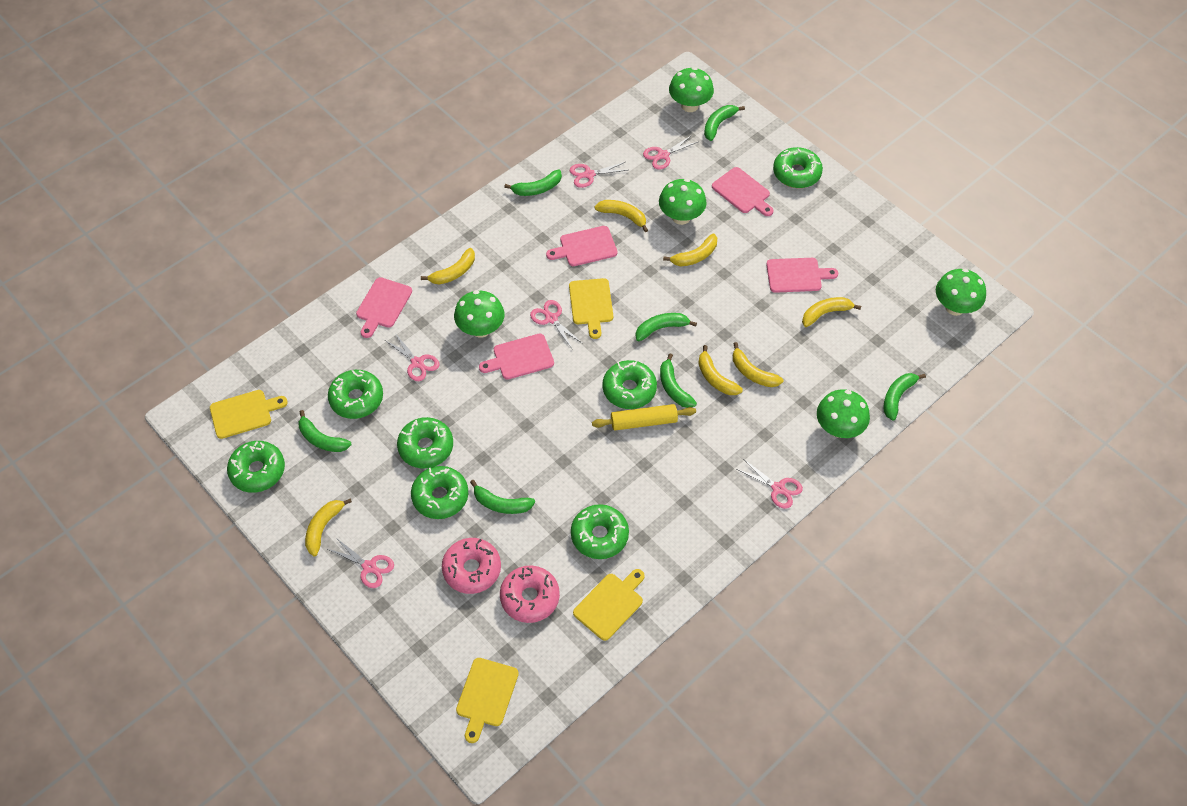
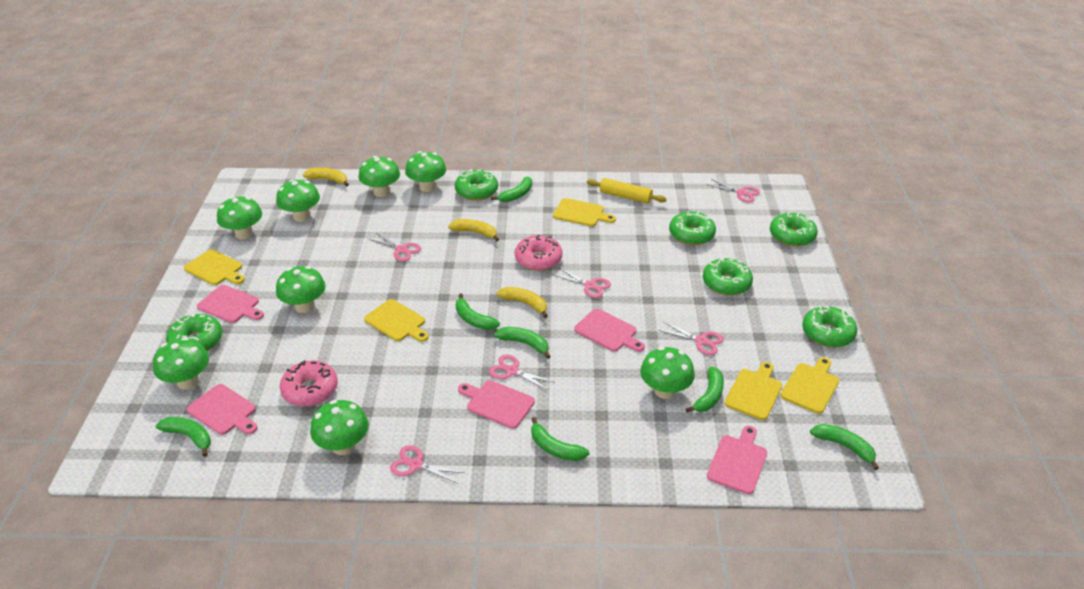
green donut: [227,441,285,493] [328,370,383,419] [397,417,453,468] [411,466,468,519] [571,504,629,559] [602,360,657,409] [773,147,823,188] = 7 -> [166,313,222,351] [455,169,498,201] [669,211,716,245] [703,257,753,296] [770,212,818,247] [802,306,857,347] = 6
green mushroom: [454,290,504,338] [659,179,707,225] [669,67,714,112] [817,389,870,438] [936,269,986,316] = 5 -> [153,337,209,389] [217,196,262,239] [276,179,320,222] [276,266,326,313] [310,400,369,455] [359,156,400,197] [405,151,446,192] [640,347,695,399] = 8
yellow banana: [305,498,352,556] [421,248,475,284] [595,200,648,232] [663,234,717,266] [698,345,743,395] [733,342,783,387] [802,297,861,327] = 7 -> [302,168,349,186] [448,219,499,241] [497,287,548,318] = 3
yellow cutting board: [210,390,288,439] [456,658,519,743] [569,278,613,339] [573,569,645,641] = 4 -> [184,249,245,285] [364,299,429,342] [553,198,616,226] [724,362,782,420] [780,357,839,414] = 5

